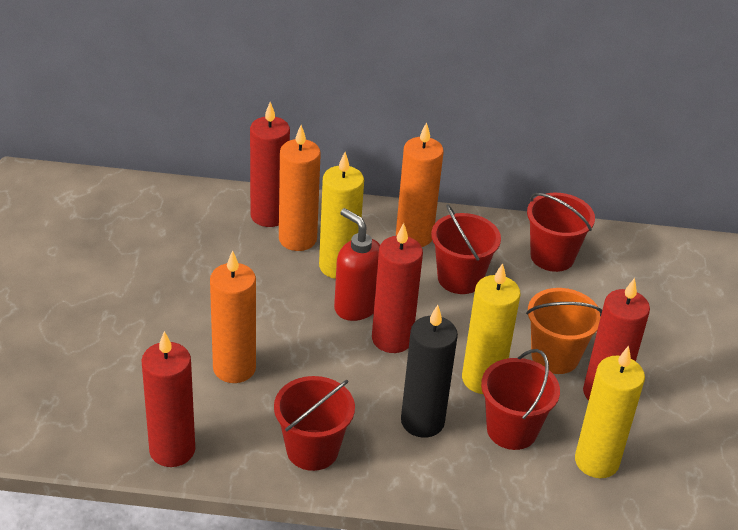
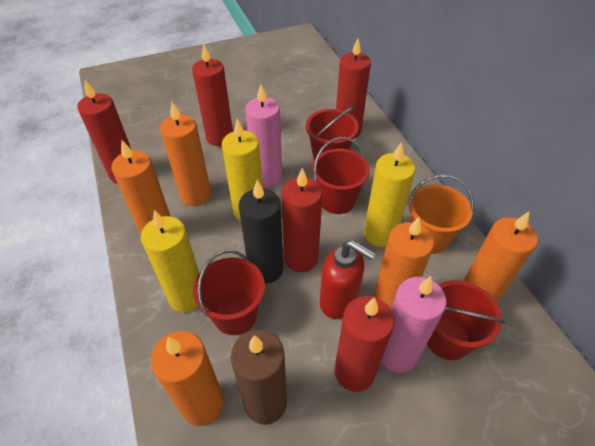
brown candle: none = 0 -> [231,330,287,425] = 1
orange candle: [210,250,256,383] [279,125,321,251] [396,122,444,247] = 3 -> [112,140,171,235] [151,331,224,426] [160,102,211,206] [373,217,434,309] [463,212,538,303] = 5
pink candle: none = 0 -> [245,84,282,188] [381,276,446,373] = 2
red candle: [141,331,195,467] [250,102,290,227] [372,223,423,353] [583,278,650,400] = 4 -> [77,80,131,184] [192,44,233,146] [282,168,323,272] [334,296,394,392] [336,38,371,139] = 5

